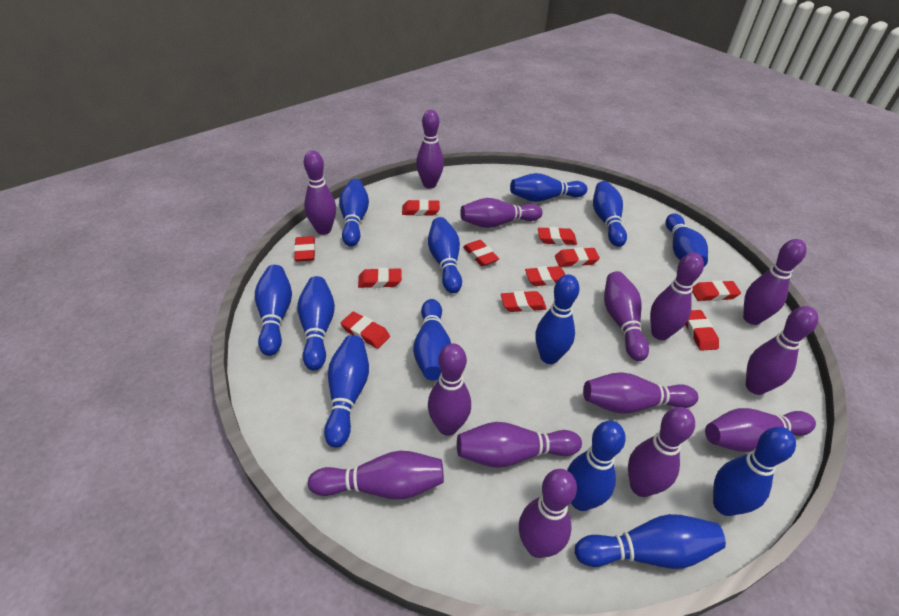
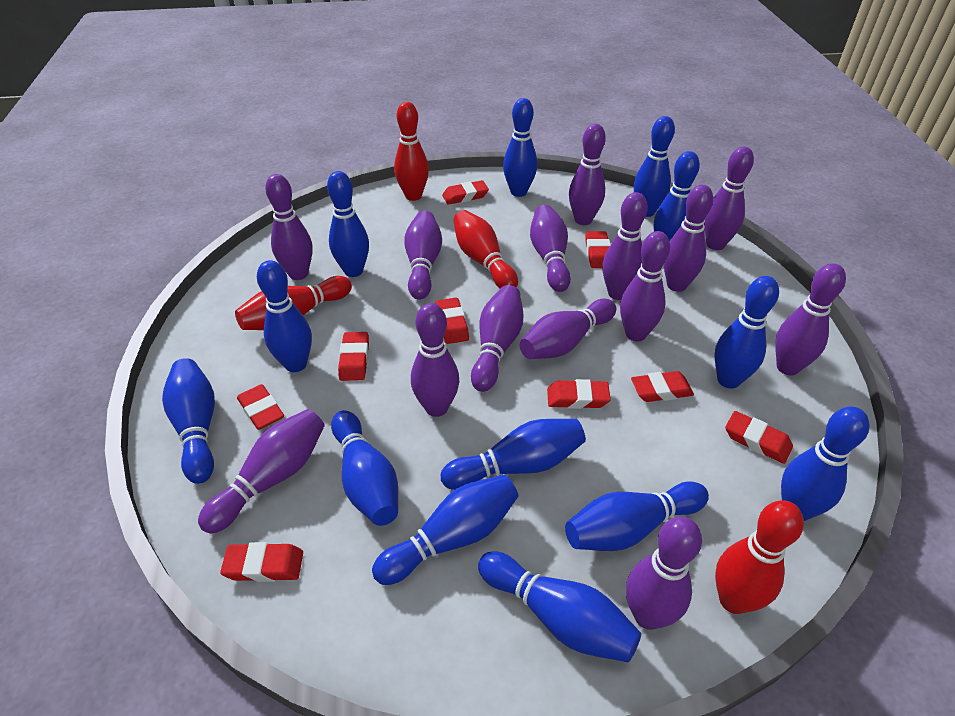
red bowling pin: none = 0 -> [235,276,352,330] [394,102,429,201] [453,210,518,289] [715,500,804,614] = 4
red eraser: [294,236,315,262] [341,312,390,349] [358,268,402,288] [402,199,440,216] [463,240,499,266] [501,291,547,312] [525,266,565,286] [538,227,577,245] [555,247,600,267] [685,310,719,351] [692,280,741,301] = 11 -> [220,542,303,582] [237,384,284,430] [338,332,369,381] [436,298,469,344] [442,180,489,205] [547,379,611,409] [585,231,611,268] [631,371,694,402] [725,411,793,464] = 9

